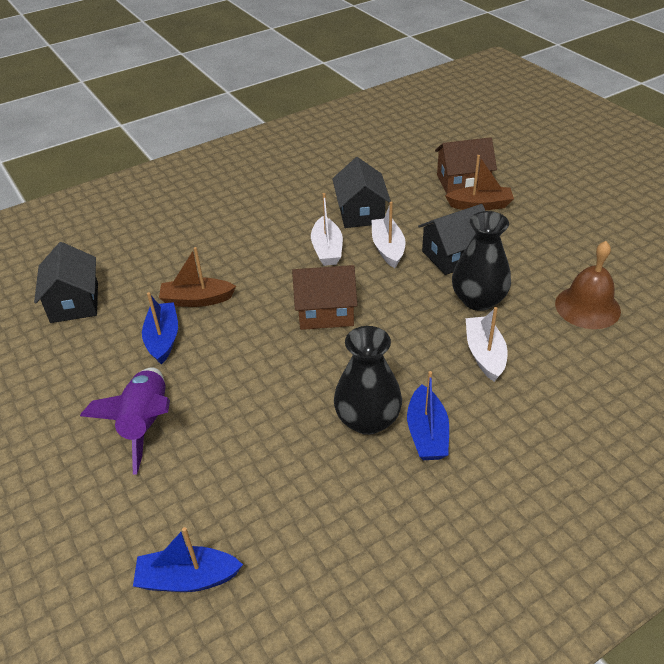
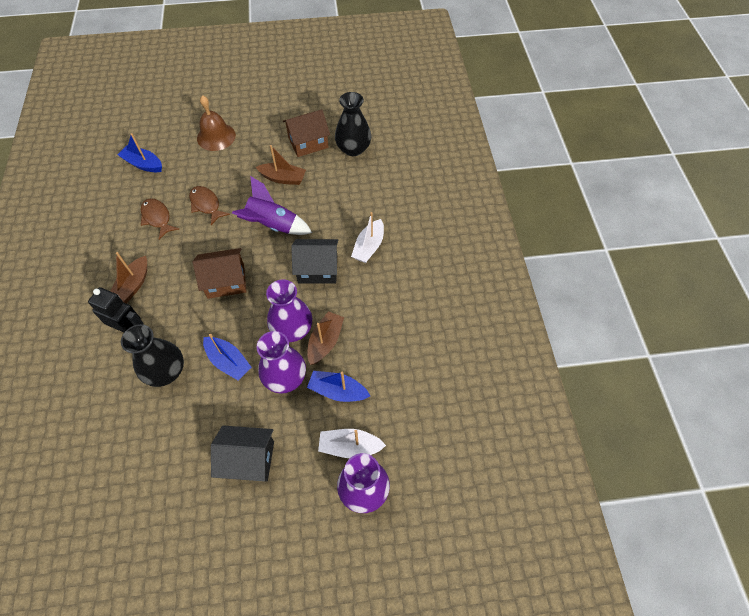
black house: [34,242,98,323] [332,157,391,228] [418,204,485,275] = 3 -> [211,425,274,482] [291,239,338,284] = 2
black robot: none = 0 -> [88,287,144,332] = 1
brown boat: [159,247,236,307] [445,155,514,210] = 2 -> [111,252,147,303] [256,145,306,185] [307,311,344,365] = 3
brown fish: none = 0 -> [141,198,179,240] [189,186,230,225] = 2
purple vase: none = 0 -> [257,331,306,394] [266,279,312,342] [337,453,390,513] = 3
white boat: [311,193,343,266] [372,201,406,268] [466,307,508,382] = 3 -> [318,429,386,458] [351,212,384,263] = 2

